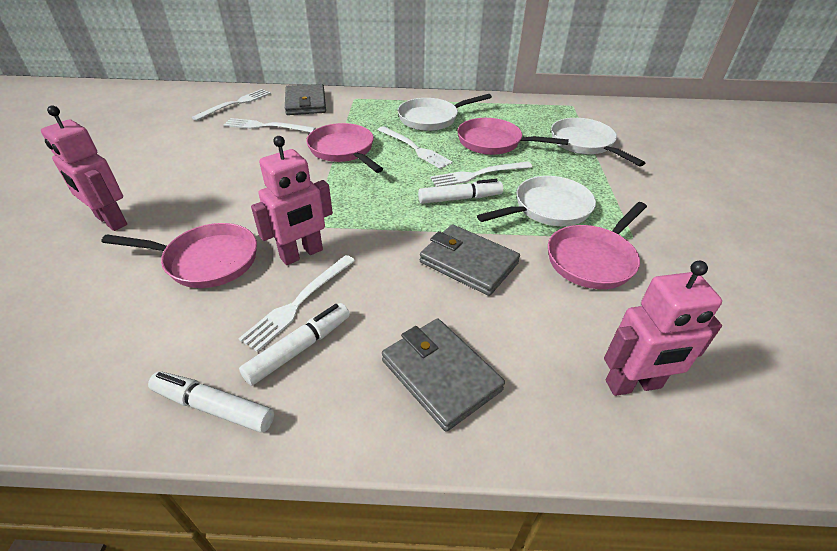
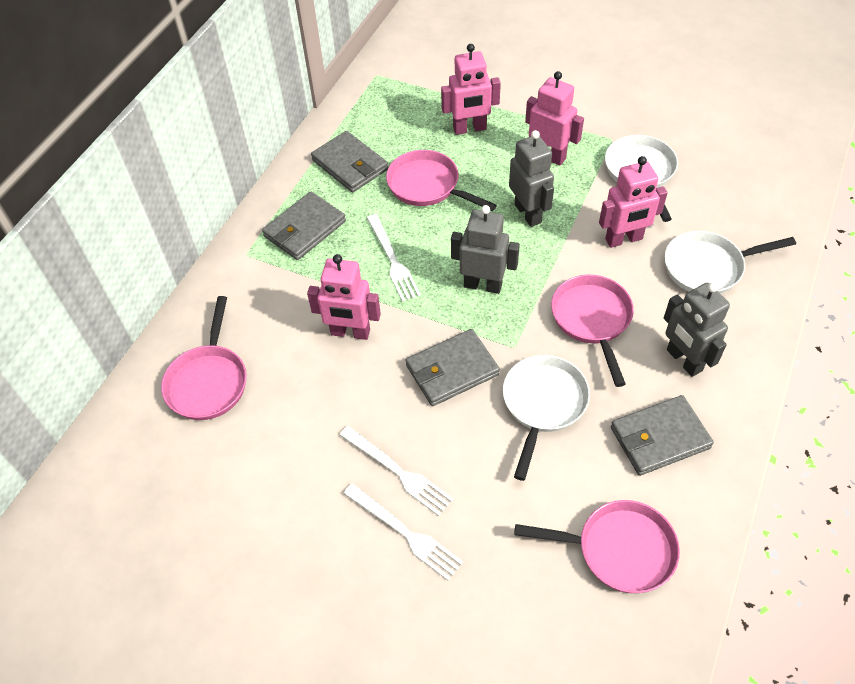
grey robot: none = 0 -> [451,205,520,294] [509,130,554,227] [664,283,730,377] = 3
grey wallet: [285,84,326,115] [382,319,505,432] [420,224,520,296] = 3 -> [262,192,346,260] [311,131,388,192] [406,329,500,406] [611,395,714,476] = 4
pink robot: [41,106,127,231] [251,136,333,265] [604,261,722,396] = 3 -> [307,254,381,340] [441,44,501,135] [525,71,584,166] [599,156,668,248] = 4
white fork: [192,89,271,121] [224,118,316,132] [238,255,355,352] [377,126,453,169] [430,162,532,187] = 5 -> [340,426,453,516] [343,483,463,581] [367,214,421,302] = 3
white marker: [148,371,274,433] [239,303,350,386] [418,179,503,204] = 3 -> none = 0

